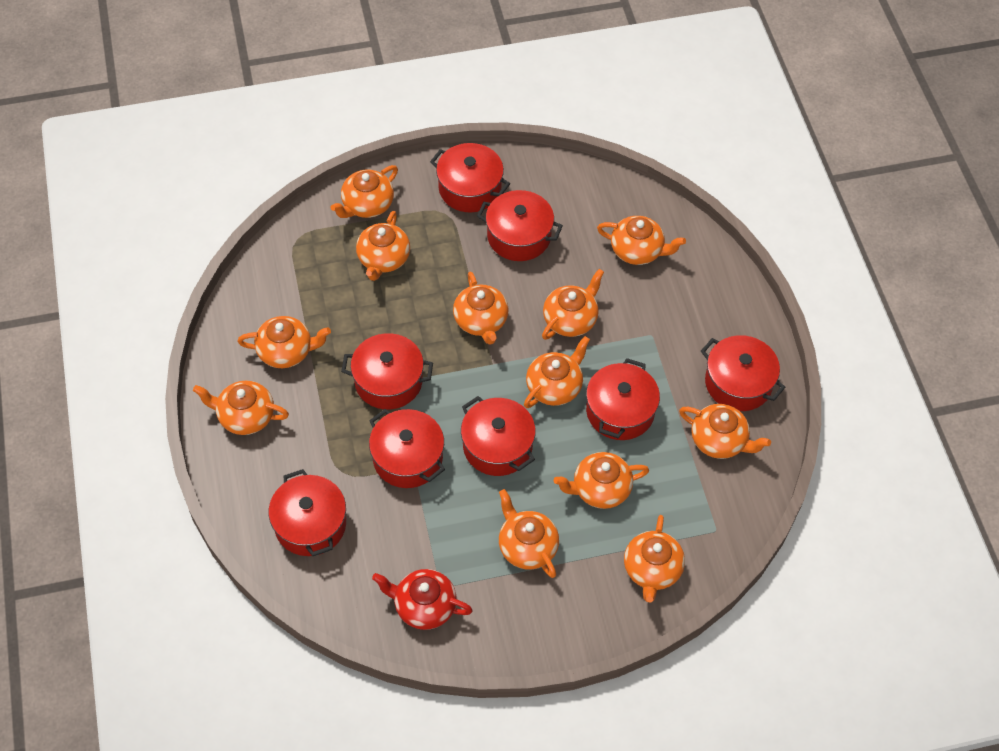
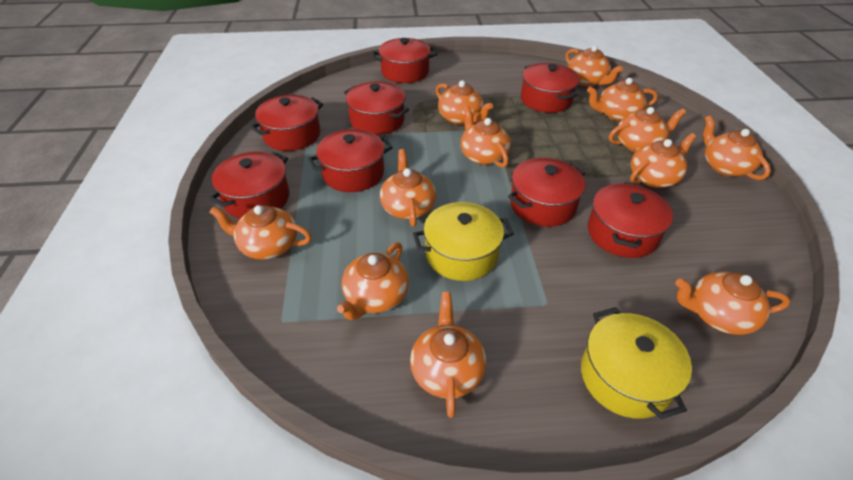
red teapot: [372,569,473,630] = 1 -> none = 0
yellow pot: none = 0 -> [413,202,514,281] [581,307,692,419] = 2

